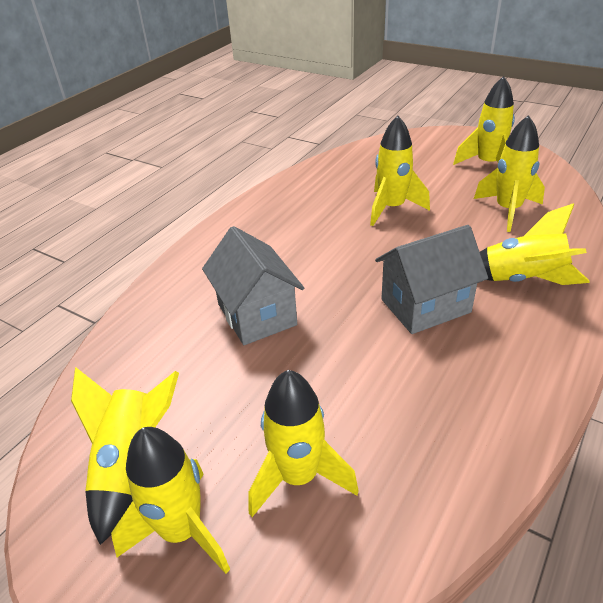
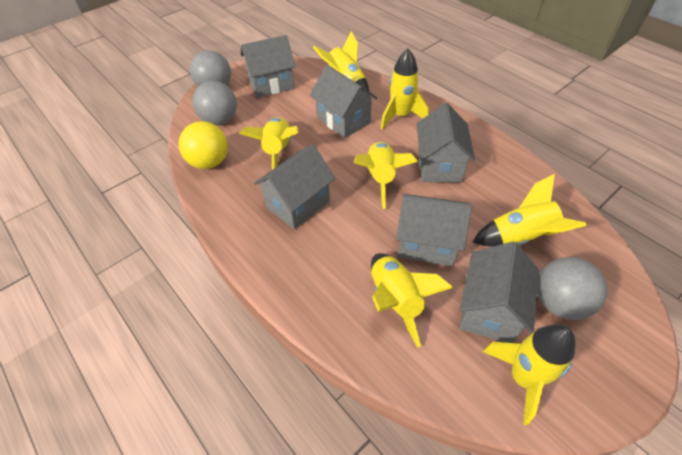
grey ball: none = 0 -> [190,50,231,87] [192,81,237,125] [537,257,608,320] = 3
grey house: [202,226,304,345] [375,225,488,334] = 2 -> [241,35,295,98] [254,144,335,229] [310,65,377,138] [396,194,472,266] [417,103,475,183] [459,242,539,343] = 6
yellow ball: none = 0 -> [179,121,228,169] = 1

